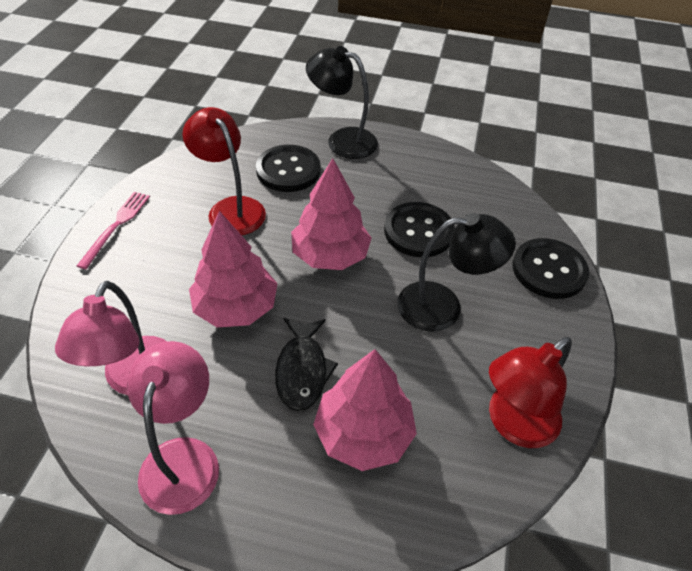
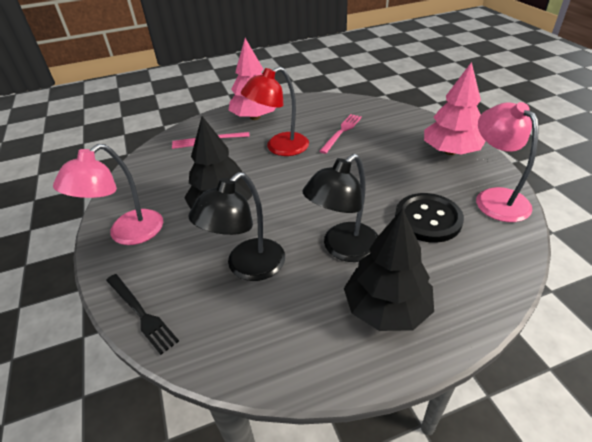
black button: [256,145,320,192] [384,202,455,257] [513,238,589,299] = 3 -> [395,193,464,242] = 1
black fish: [275,318,338,411] = 1 -> none = 0
black fork: none = 0 -> [106,274,179,355] = 1
black tree: none = 0 -> [184,116,252,209] [344,208,434,331] = 2
pink fork: [77,192,150,269] = 1 -> [172,132,250,149] [319,114,362,154] = 2
pink tree: [189,211,278,328] [291,158,372,270] [313,349,417,471] = 3 -> [229,38,276,120] [424,62,486,155] = 2
red lamp: [183,107,266,235] [489,337,572,448] = 2 -> [241,67,309,156] = 1

